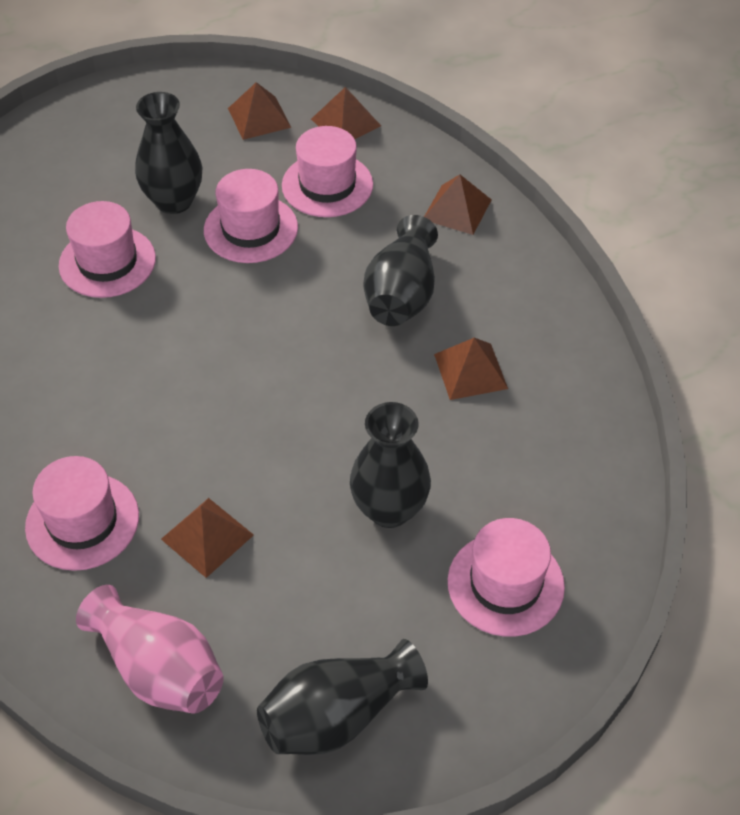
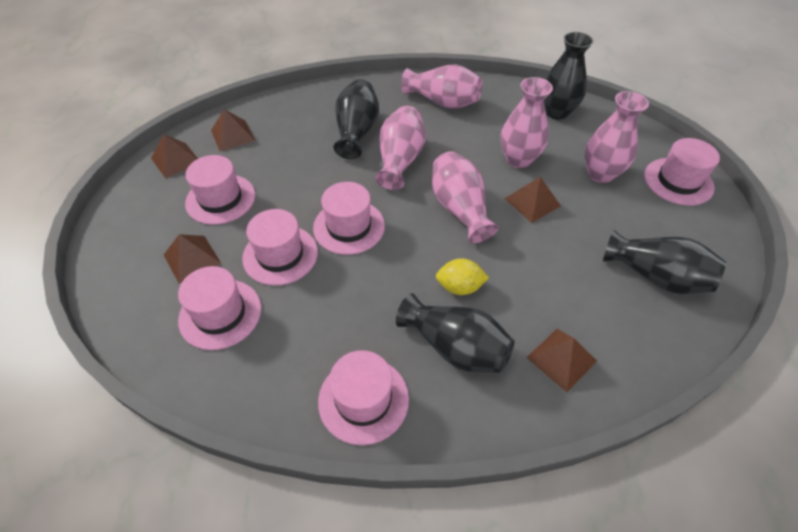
pink hat: [25,456,139,571] [59,201,156,298] [204,169,298,263] [282,126,373,217] [448,518,565,637] = 5 -> [178,266,261,350] [185,155,255,225] [242,209,318,286] [313,182,385,255] [318,350,409,445] [644,138,720,206] = 6
pink vase: [76,585,224,714] = 1 -> [375,106,426,190] [401,64,482,109] [432,151,498,243] [500,77,553,168] [585,91,649,183] = 5
yellow lemon: none = 0 -> [436,259,489,295] = 1

